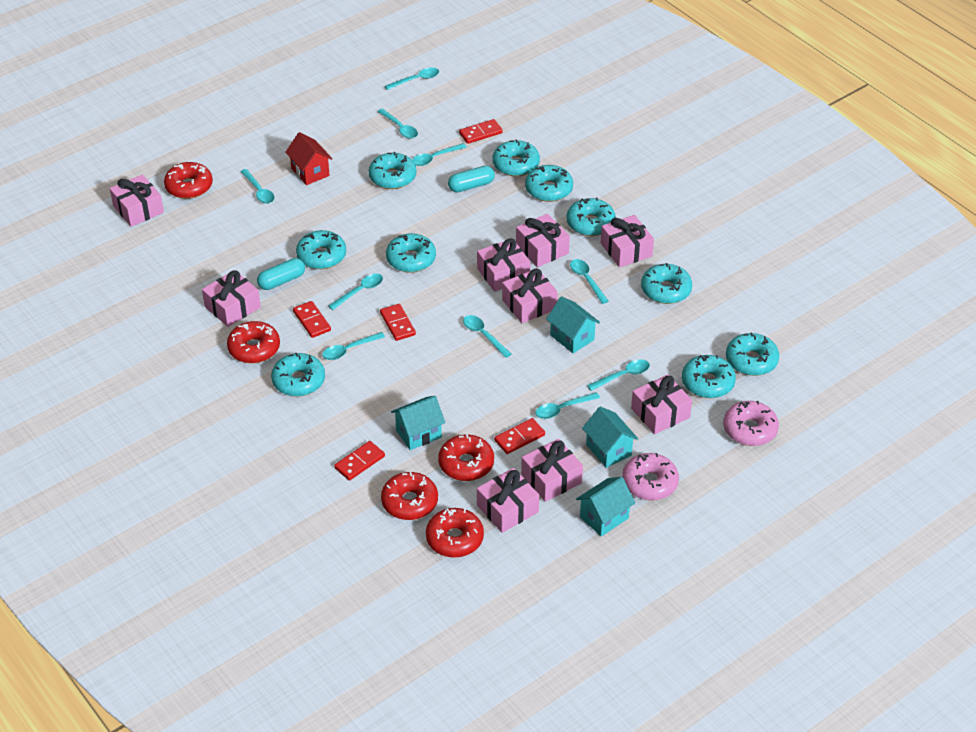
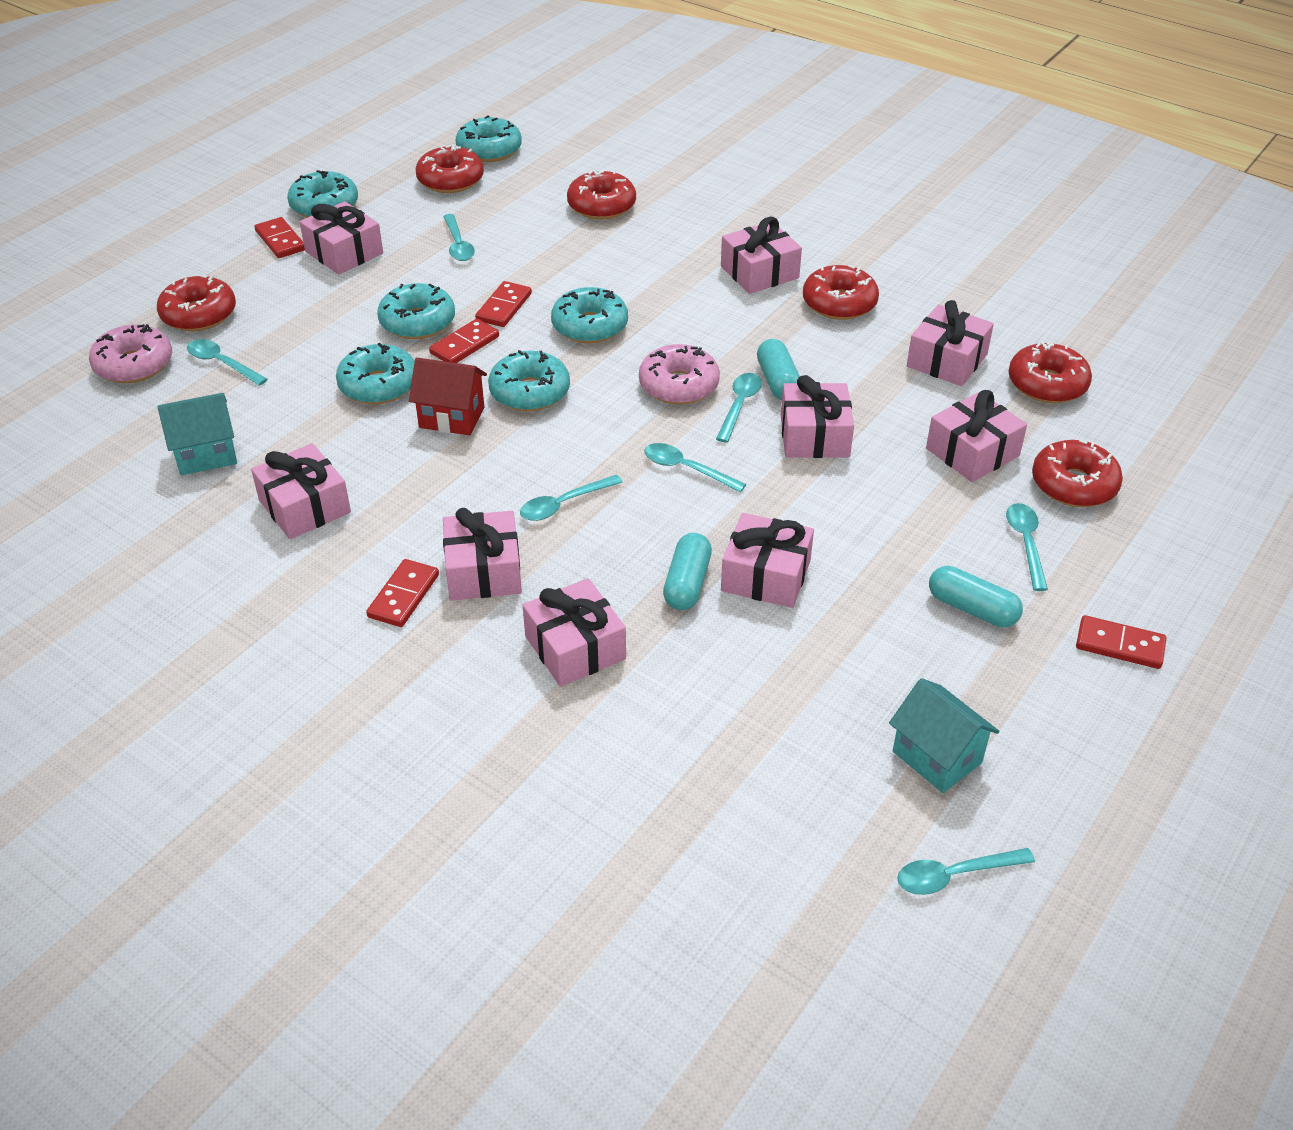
red donut: [164,162,213,199] [227,321,280,363] [381,472,438,520] [426,508,484,558] [438,434,494,481] = 5 -> [157,275,236,331] [416,144,484,193] [567,170,636,220] [803,265,879,320] [1008,341,1092,403] [1032,440,1123,507] = 6
turquoise capsule: [257,258,305,290] [448,166,495,192] = 2 -> [663,533,712,610] [757,339,800,400] [929,566,1023,627] = 3
turquoise donut: [271,353,325,397] [296,230,346,269] [369,152,416,189] [386,233,436,273] [493,139,540,176] [525,165,573,202] [567,198,616,236] [641,263,692,304] [682,355,736,398] [726,332,779,376] = 10 -> [287,170,358,218] [336,343,415,404] [377,283,455,339] [456,115,522,162] [488,350,570,412] [551,287,628,343] = 6
turquoise house: [391,396,445,450] [546,296,600,353] [576,477,635,536] [582,406,638,468] = 4 -> [157,393,237,475] [889,678,1000,793] = 2
turquoise spoon: [240,169,275,204] [322,332,385,360] [328,273,383,310] [377,108,418,139] [385,67,439,90] [412,143,467,166] [463,315,511,358] [535,392,600,419] [570,259,608,304] [587,359,650,391] = 10 -> [187,339,268,386] [443,214,475,261] [520,475,623,521] [644,443,746,492] [716,373,762,443] [897,848,1035,895] [1006,503,1048,591] = 7

